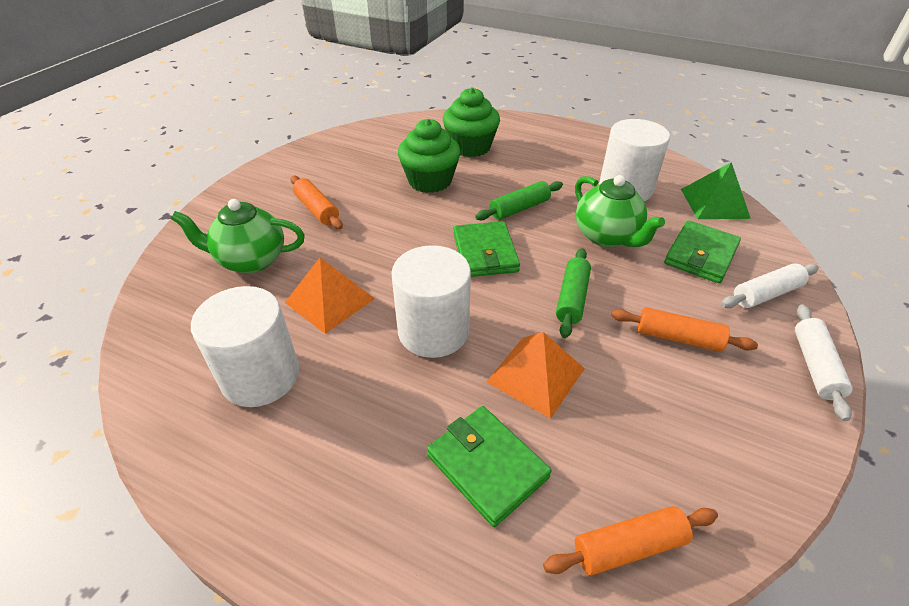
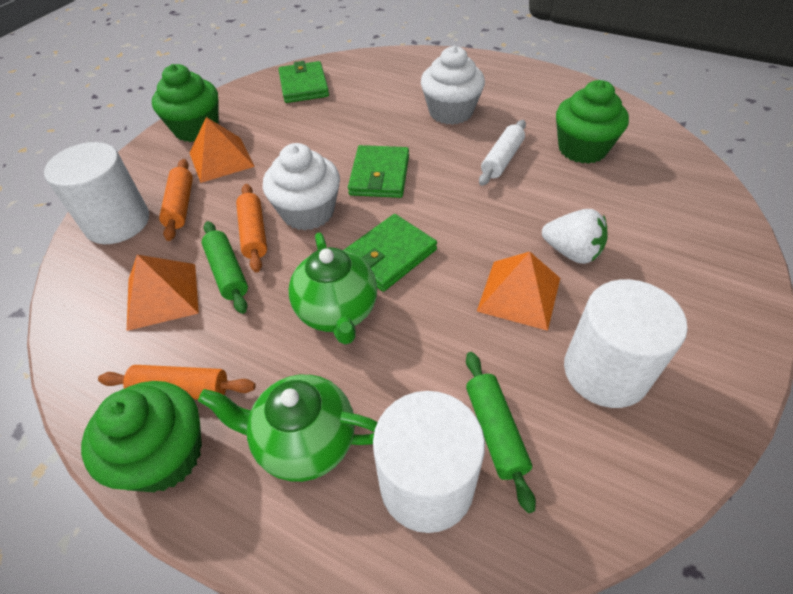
green cupcake: [398,119,461,193] [443,87,500,157] = 2 -> [81,381,202,492] [152,64,219,142] [556,80,629,164] = 3
green pyramid: [681,162,751,219] = 1 -> none = 0
orange pyramid: [285,257,375,334] [486,332,585,418] = 2 -> [127,255,199,331] [190,117,255,183] [477,252,560,331] = 3
white cupcake: none = 0 -> [263,143,340,230] [421,46,485,125] = 2
white rolling pin: [721,263,819,308] [795,304,853,421] = 2 -> [479,120,526,186] = 1
white strawberry: none = 0 -> [542,209,608,264] = 1

